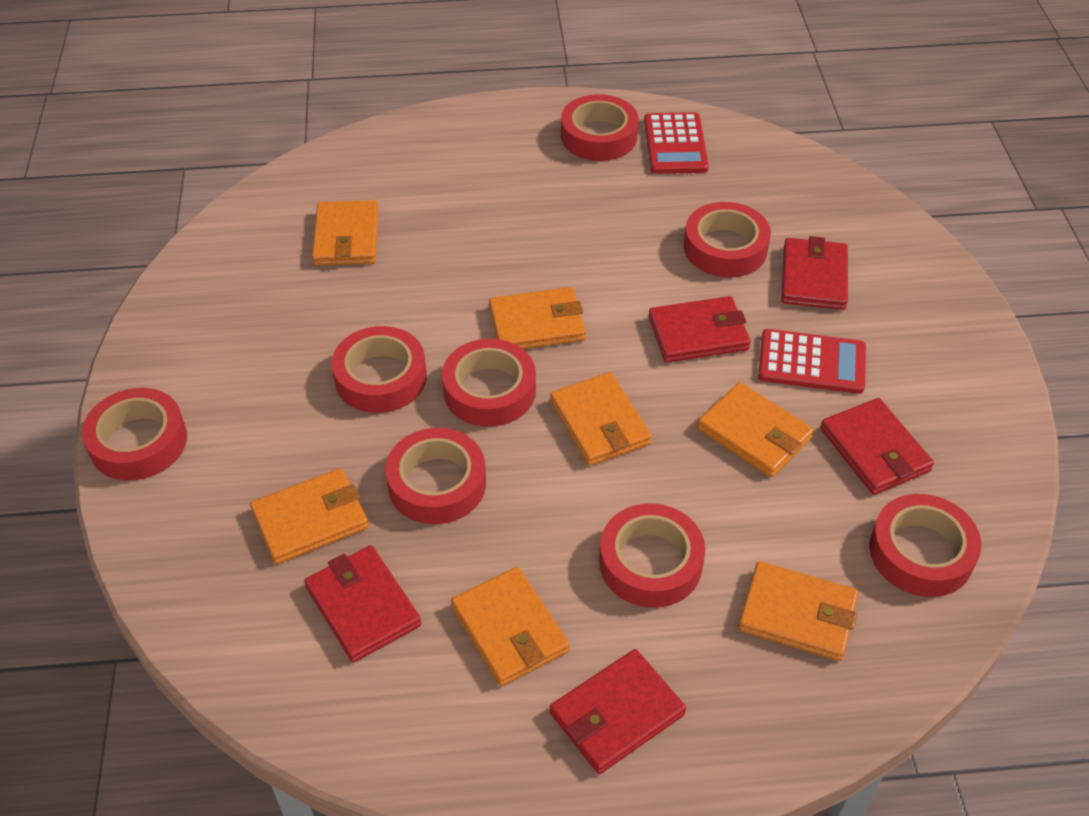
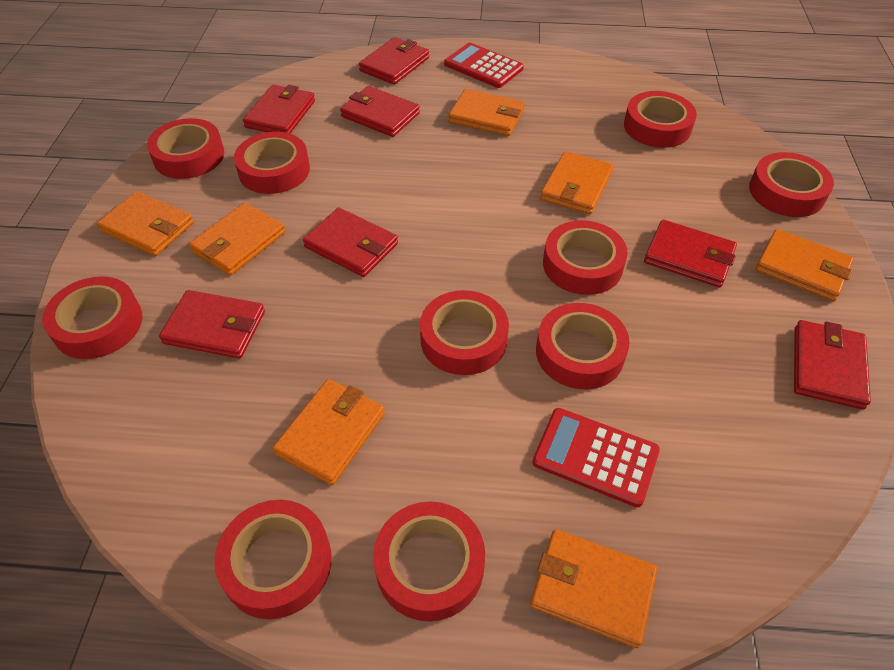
red tape: [82,388,187,480] [331,326,427,413] [385,428,486,524] [442,339,536,427] [561,94,639,161] [599,503,705,608] [684,202,771,277] [869,494,981,597] = 8 -> [42,276,142,359] [147,118,224,179] [214,500,332,619] [234,132,310,194] [373,501,485,622] [420,290,509,375] [536,303,630,389] [543,220,628,295] [624,91,697,148] [749,152,834,217] = 10
red wallet: [304,545,421,662] [550,649,686,774] [649,296,751,363] [781,236,848,310] [820,398,934,495] = 5 -> [159,290,265,358] [243,85,315,134] [303,207,398,277] [340,86,420,137] [359,37,429,85] [644,220,737,287] [794,320,871,410] = 7

